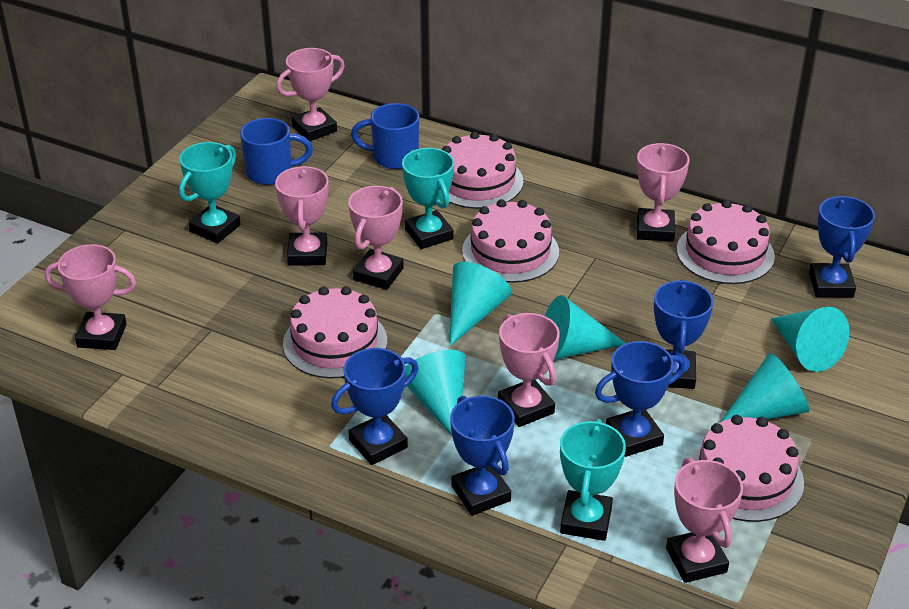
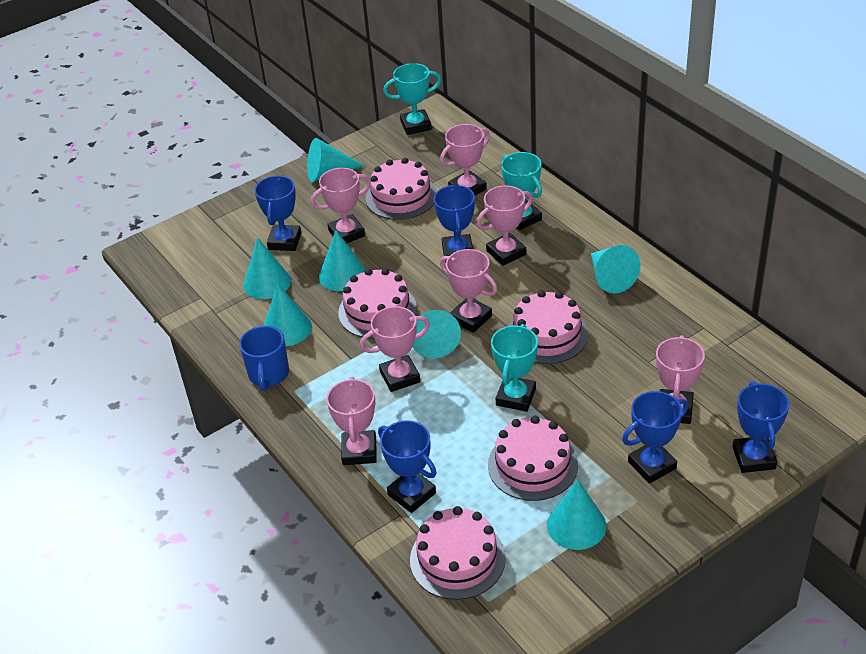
blue mug: [240,118,313,185] [351,103,419,169] = 2 -> [239,326,289,391] = 1
turquoise cone: [405,350,466,436] [449,262,512,346] [545,295,626,360] [721,353,809,422] [771,307,849,372] = 5 -> [243,238,291,299] [263,284,312,346] [307,138,365,182] [319,230,366,291] [413,310,461,359] [547,479,606,550] [591,245,641,293] = 7

